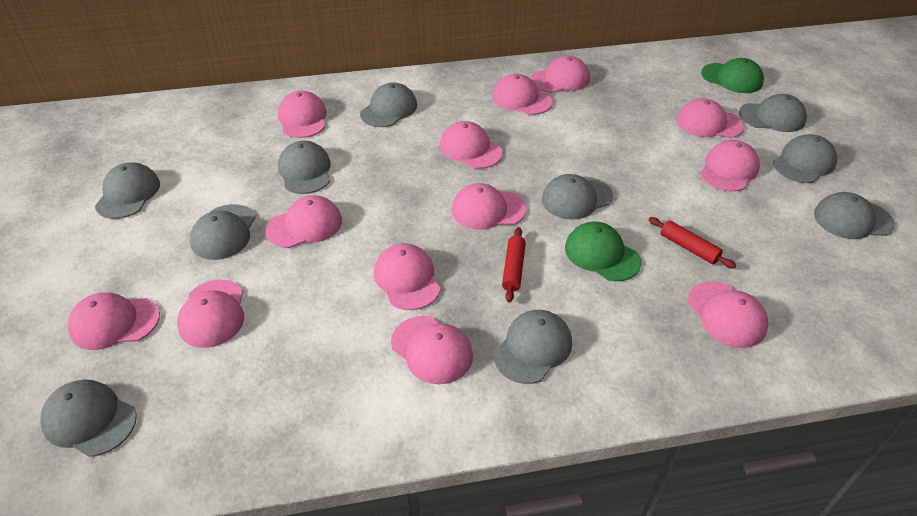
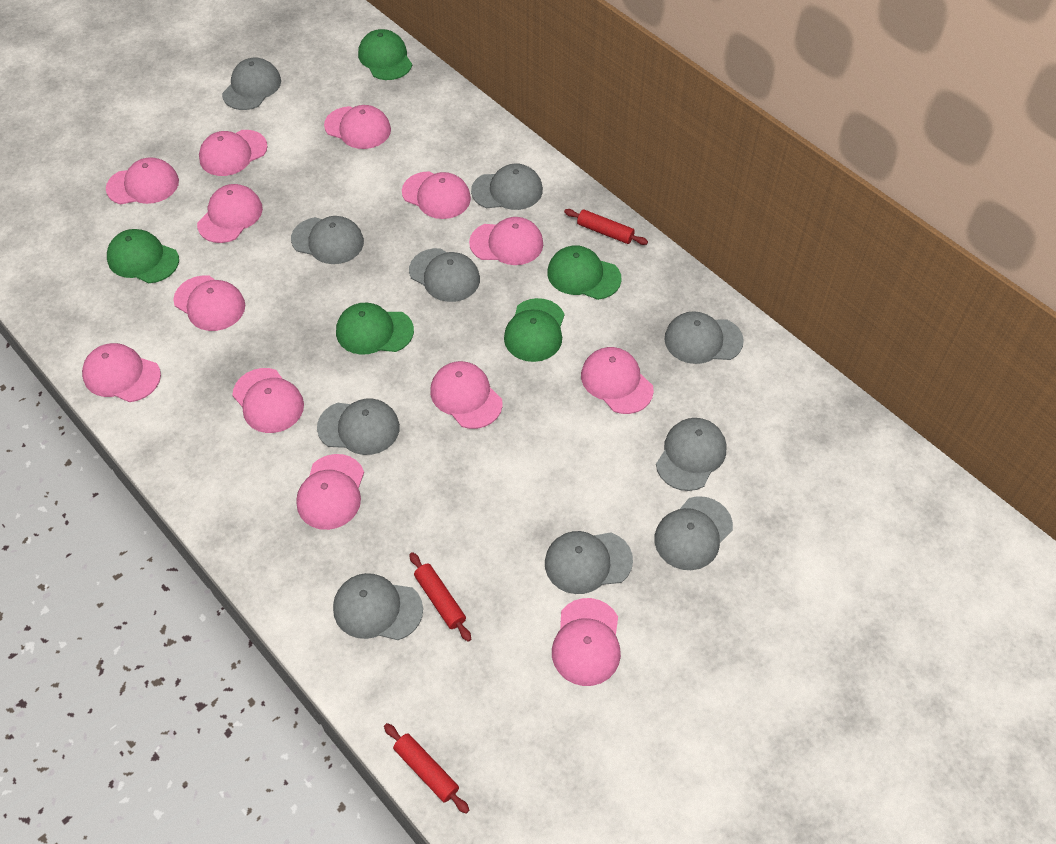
green cap: [565,221,641,281] [701,58,764,93] = 2 -> [107,229,179,283] [336,303,414,355] [358,29,412,80] [504,298,565,362] [547,245,621,300] = 5
red rolling pin: [502,227,526,302] [649,217,736,269] = 2 -> [384,723,469,814] [409,552,471,642] [564,209,648,245] = 3

